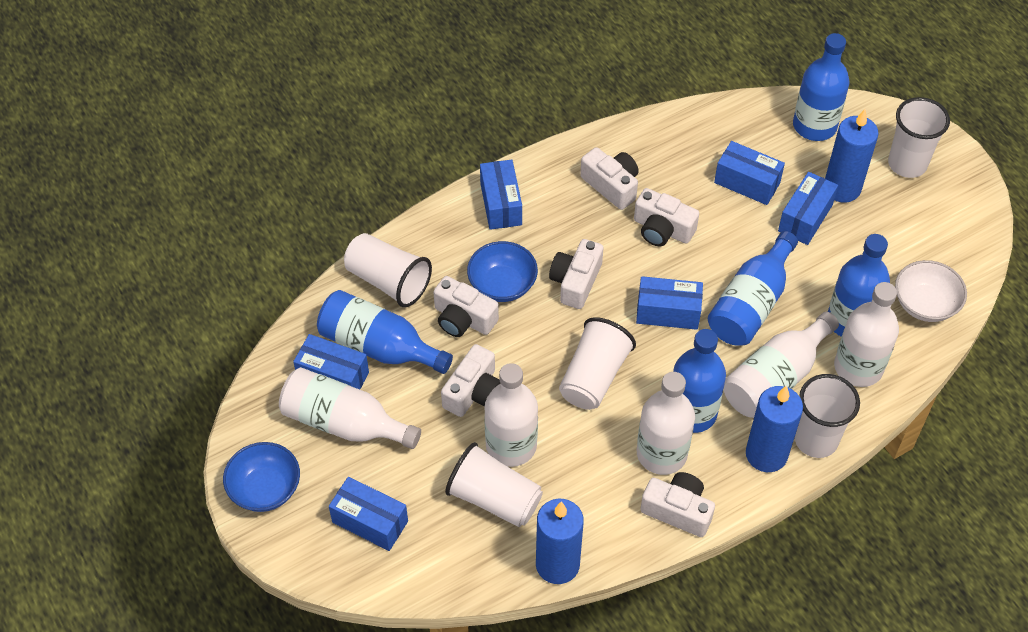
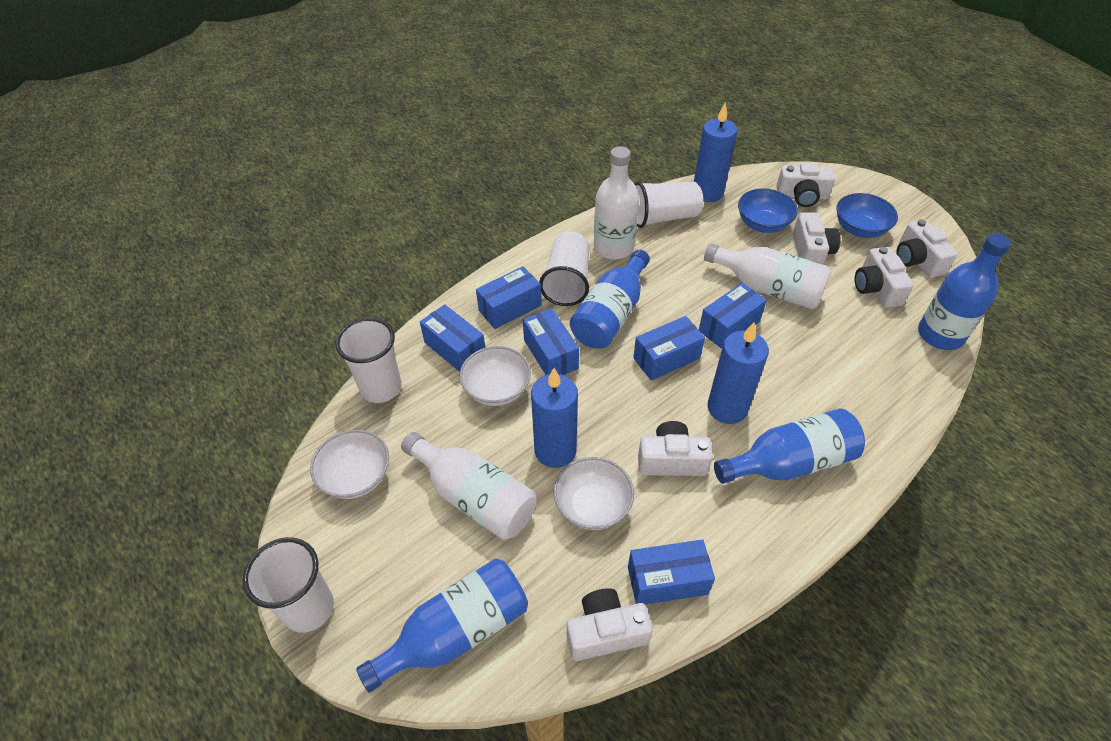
blue bottle: [317,290,453,374] [673,329,726,433] [708,231,798,346] [793,33,849,141] [828,234,890,337] = 5 -> [356,559,528,693] [570,250,650,349] [714,408,865,484] [918,233,1011,350] = 4
white bottle: [279,367,421,449] [484,363,538,467] [637,372,695,475] [724,312,839,418] [834,282,899,387] = 5 -> [401,432,536,540] [594,146,639,260] [704,243,831,309] = 3
white bowl: [895,260,967,322] = 1 -> [310,430,389,499] [459,346,531,406] [553,457,634,530] = 3
white cup: [344,233,432,308] [445,442,543,527] [559,317,636,410] [795,374,860,458] [888,97,950,178] = 5 -> [243,537,334,633] [336,318,401,403] [539,231,590,306] [634,181,703,228] = 4

